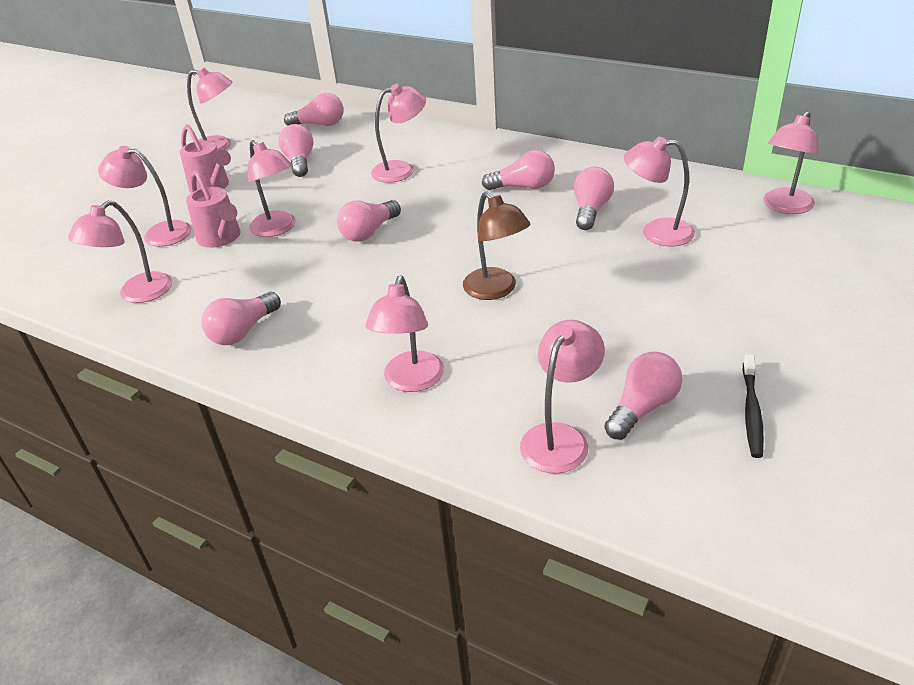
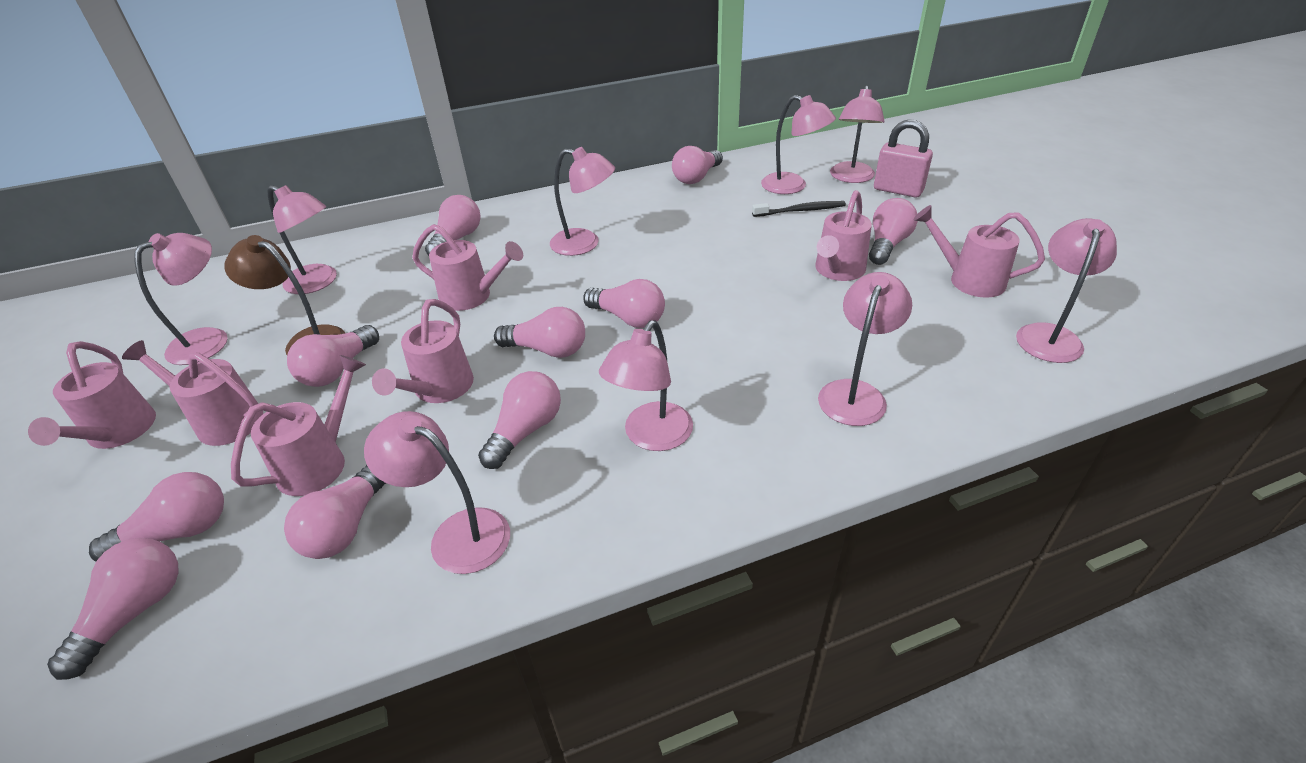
pink light bulb: [201,292,281,345] [278,124,314,177] [284,93,343,126] [337,200,401,242] [482,150,555,190] [574,167,614,230] [604,351,683,440] = 7 -> [47,538,178,680] [89,472,224,561] [284,465,386,559] [287,325,379,387] [425,195,481,256] [478,371,561,469] [494,307,585,358] [583,279,665,328] [672,146,723,184] [869,198,918,265] = 10
pink padlock: none = 0 -> [874,120,933,198] = 1
pink watering can: [180,124,231,193] [186,170,240,248] = 2 -> [28,341,156,449] [122,340,263,446] [231,355,366,496] [372,299,474,403] [412,224,523,311] [815,190,872,281] [913,205,1045,298] = 7

